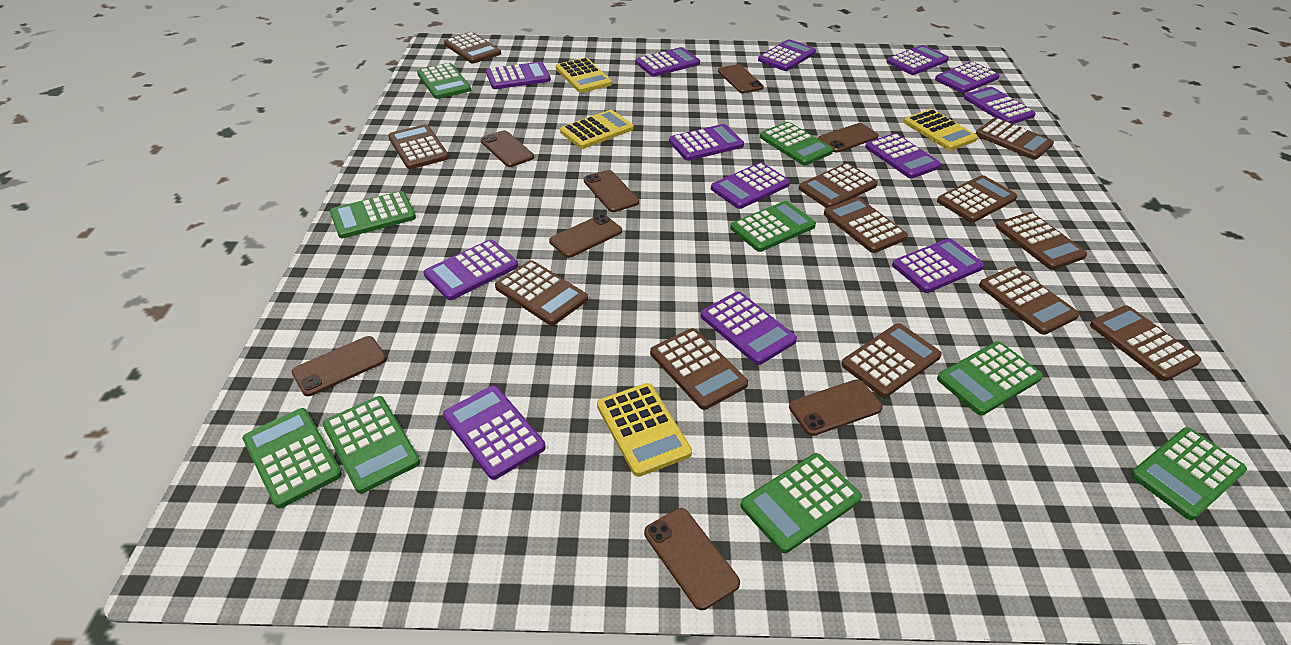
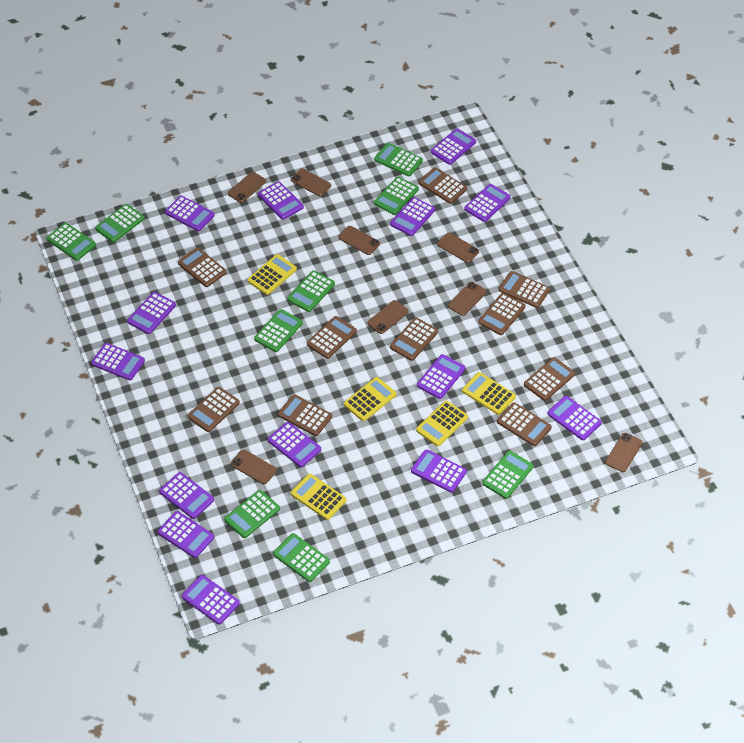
brown calculator: [388,124,449,169] [444,32,501,63] [495,260,588,325] [650,328,748,410] [799,163,878,208] [824,197,908,253] [841,323,942,398] [937,175,1018,223] [976,118,1054,160] [979,266,1079,335] [996,212,1087,270] [1090,306,1201,381] = 12 -> [178,248,227,287] [187,387,240,432] [278,394,332,436] [307,316,357,359] [390,318,438,361] [419,167,467,204] [478,293,525,335] [497,402,552,446] [498,271,550,308] [524,357,575,401] = 10
purple calculator: [424,239,518,300] [443,385,546,480] [486,62,551,89] [636,47,700,76] [669,124,744,161] [700,291,797,365] [711,162,790,209] [758,39,816,71] [865,133,941,178] [887,45,949,75] [892,238,984,293] [935,61,1000,93] [964,87,1036,124] = 13 -> [91,343,145,380] [127,292,176,334] [158,511,214,558] [159,472,214,519] [165,196,215,231] [182,575,240,625] [258,181,304,220] [268,422,321,467] [390,197,435,236] [411,449,467,493] [417,354,465,399] [431,128,476,165] [464,184,511,222] [547,396,602,440] = 14
yellow calculator: [556,58,612,93] [560,110,634,149] [597,383,692,477] [904,109,978,151] = 4 -> [248,254,297,295] [291,474,346,520] [344,377,396,421] [416,401,468,446] [462,372,516,415] = 5

